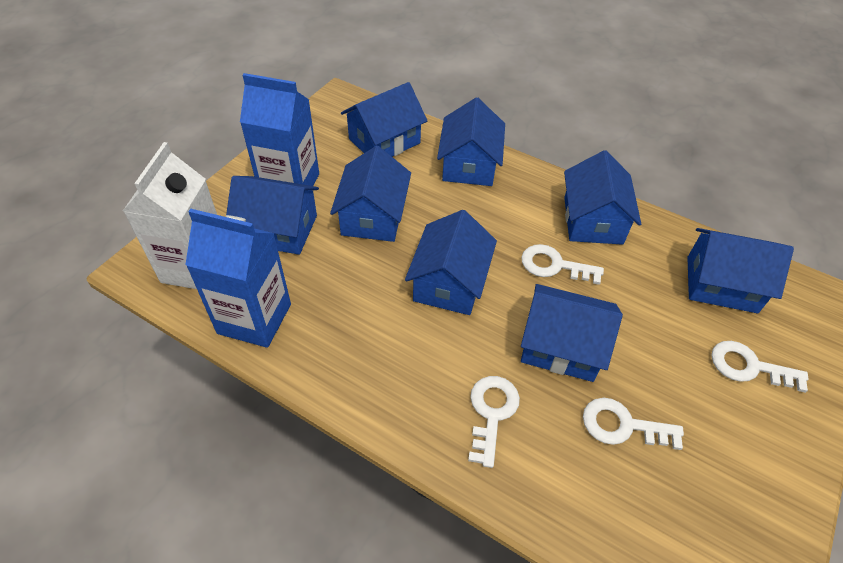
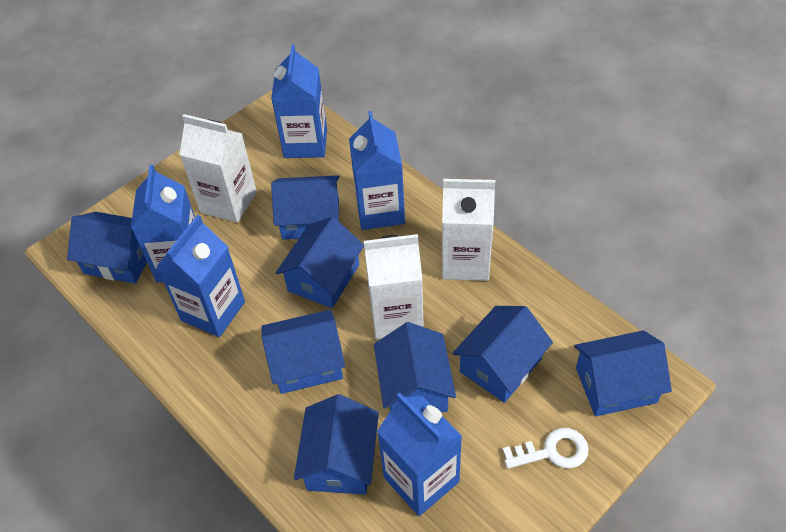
blue carton: [185,209,291,348] [240,73,319,186] = 2 -> [131,165,195,283] [156,215,245,337] [271,44,327,158] [349,111,405,230] [377,392,462,516] = 5
white carton: [123,142,217,289] = 1 -> [179,114,257,223] [364,234,424,340] [442,179,495,281] = 3
white key: [468,376,520,468] [521,244,604,285] [583,398,684,450] [711,341,809,393] = 4 -> [503,428,589,469] = 1

